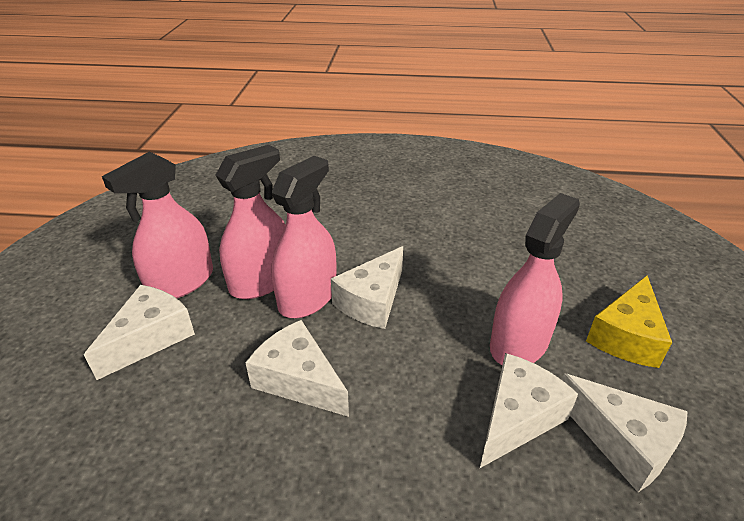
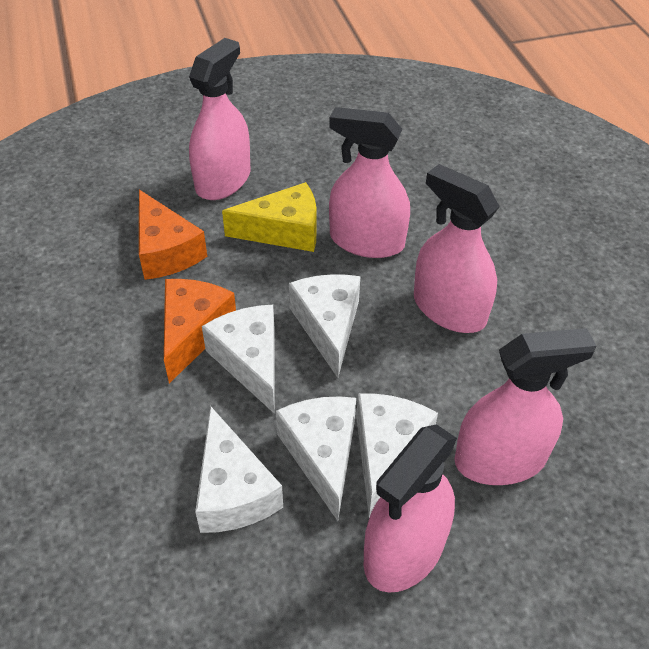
orange cheese: none = 0 -> [139,190,207,280] [164,279,236,384] = 2
pink spray bottle: [102,151,213,298] [215,145,286,299] [271,156,336,318] [490,193,580,365] = 4 -> [189,38,251,200] [329,107,410,258] [364,424,457,593] [414,164,500,333] [454,328,596,485] = 5

